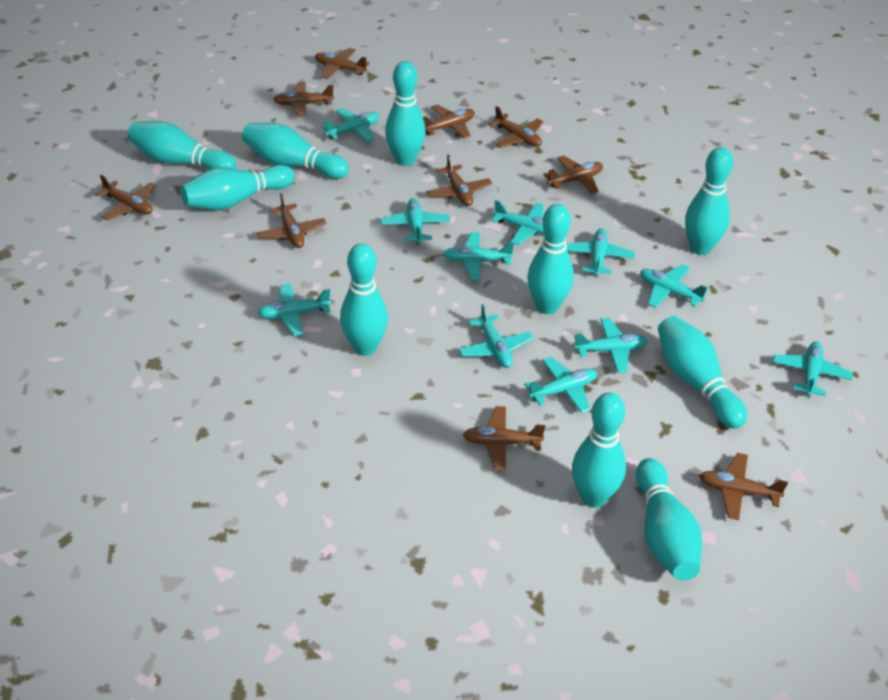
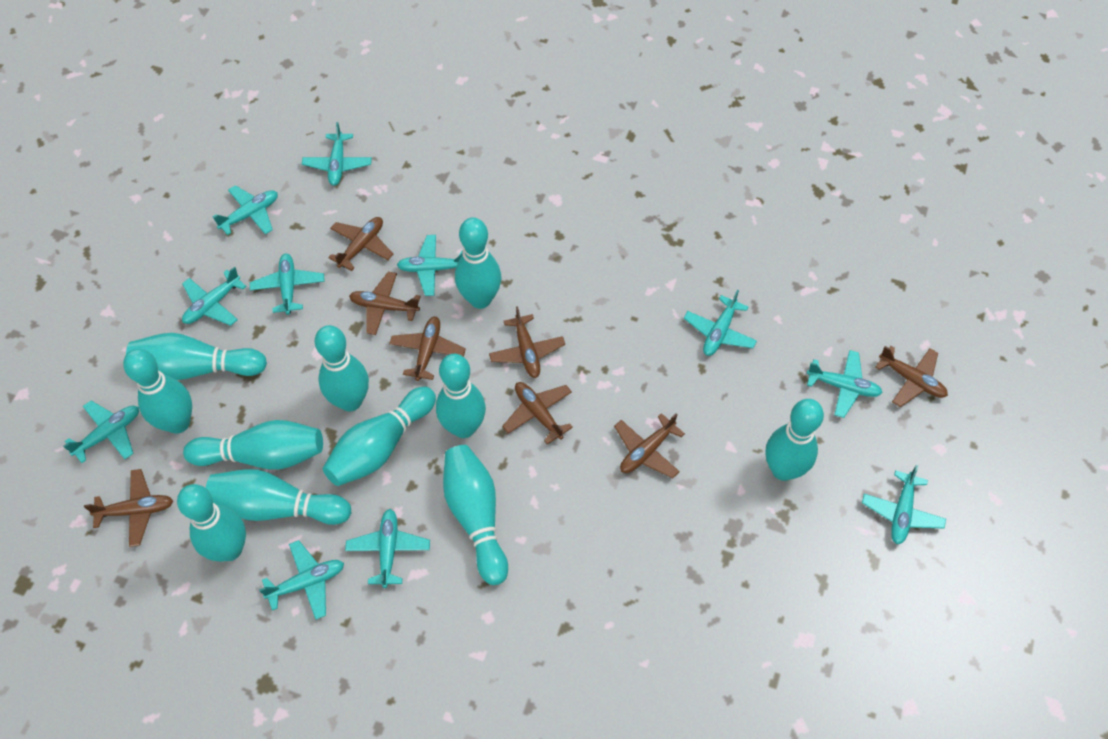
brown plane: [95,175,156,220] [257,193,327,248] [273,82,334,117] [315,48,370,79] [423,104,475,138] [426,154,492,206] [463,406,545,470] [489,106,543,148] [543,155,603,194] [699,453,788,520] = 10 -> [84,469,173,547] [328,217,393,271] [349,272,421,335] [389,317,466,381] [489,306,565,378] [502,382,573,444] [614,413,685,479] [875,346,948,407] = 8
turquoise bowling pin: [127,121,236,170] [180,165,295,210] [242,123,349,179] [340,243,388,356] [385,61,425,166] [528,204,574,314] [572,392,626,507] [636,458,702,581] [658,316,747,429] [685,147,733,255] = 10 -> [123,349,192,434] [126,333,267,380] [177,484,246,562] [183,420,323,470] [206,469,351,525] [315,325,369,411] [323,387,436,486] [436,354,486,438] [443,445,508,585] [455,217,501,309] [766,399,824,481] = 11

